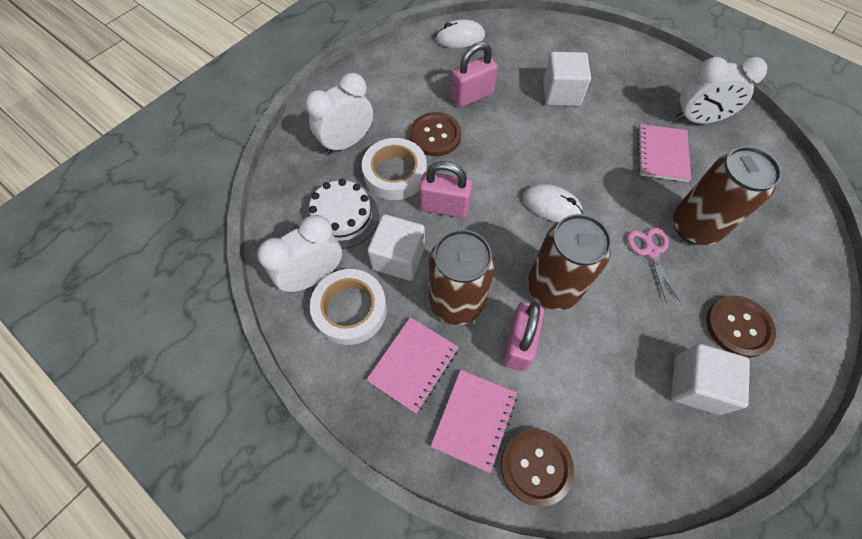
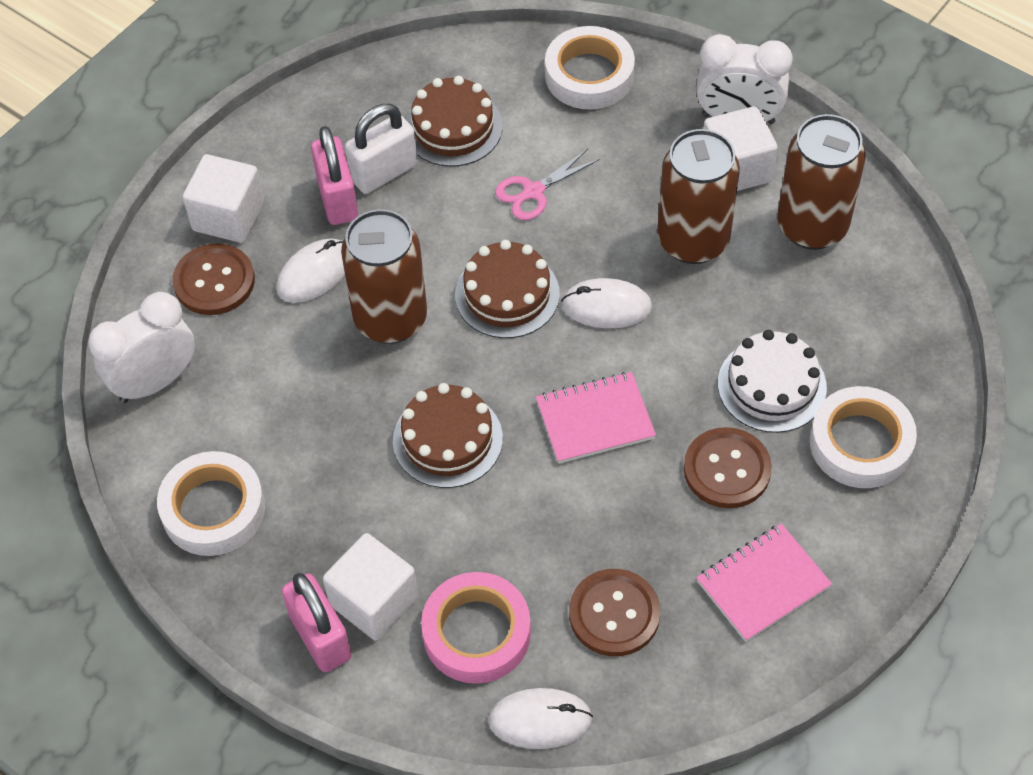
brown cake: none = 0 -> [393,383,503,488] [406,76,503,167] [455,240,560,338] = 3
pink notebook: [366,317,459,414] [431,370,517,473] [637,124,691,182] = 3 -> [536,372,656,464] [697,524,832,642] = 2
pink padlock: [419,161,473,218] [451,42,498,108] [503,302,544,371] = 3 -> [282,573,352,672] [311,126,358,225] = 2
pink tape: none = 0 -> [421,572,531,684] = 1
white clock: [257,215,342,292] [305,73,373,154] [675,57,767,124] = 3 -> [88,292,195,403] [696,34,793,124] = 2
white mouse: [435,19,485,48] [523,184,583,222] = 2 -> [277,239,345,303] [488,688,593,749] [561,278,652,328] = 3
white padlock: none = 0 -> [345,104,418,194] = 1
white tape: [310,269,387,345] [362,138,427,200] = 2 -> [157,451,265,556] [545,26,635,110] [810,386,917,488] = 3

